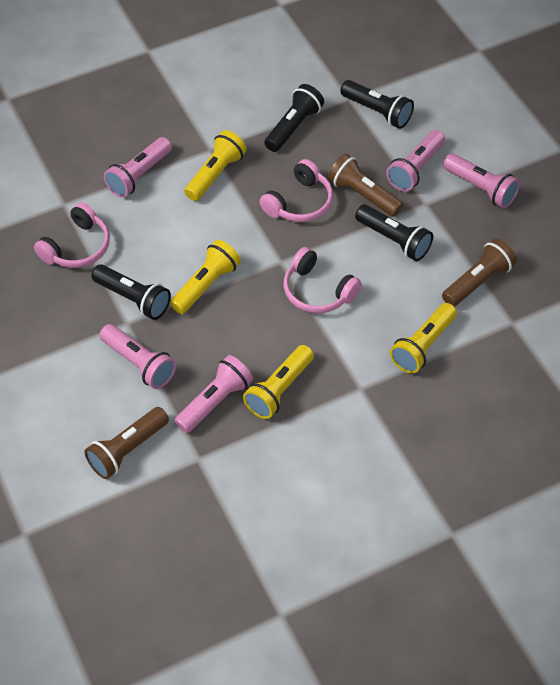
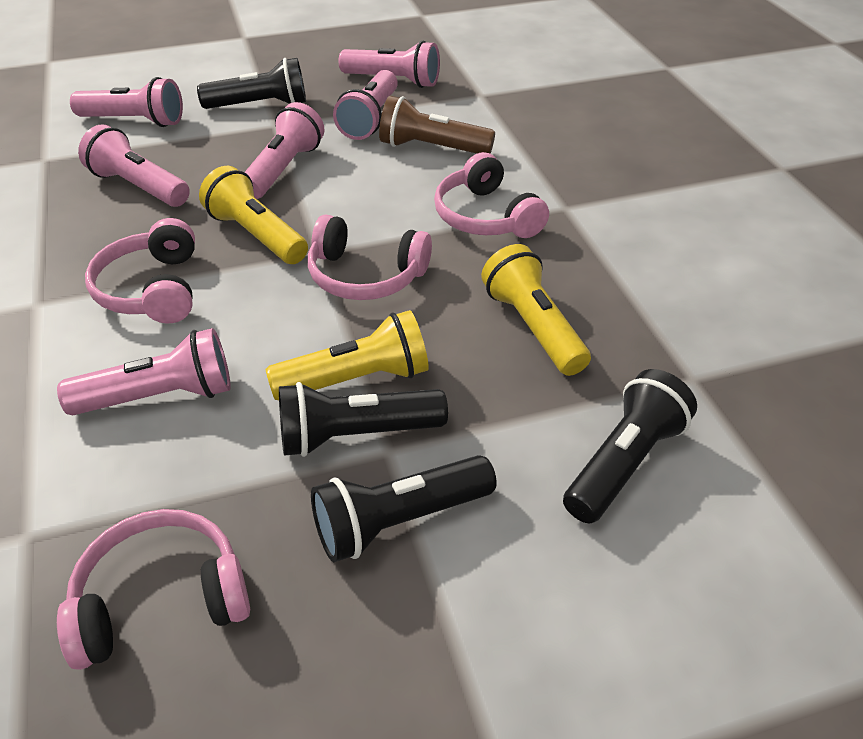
brown flashlight: [84,407,169,479] [328,154,403,217] [442,238,517,307] = 3 -> [379,96,495,154] = 1
pink flashlight: [100,324,176,389] [104,137,172,198] [174,355,253,433] [386,130,445,191] [443,153,520,208] = 5 -> [57,328,231,415] [70,77,183,127] [78,124,190,207] [244,102,324,199] [333,70,398,140] [338,41,440,88] = 6
pink headphones: [34,202,110,268] [260,159,333,222] [284,247,361,313] = 3 -> [57,509,250,670] [85,218,195,323] [308,214,432,300] [434,152,549,238] = 4
yellow flashlight: [170,240,241,314] [184,130,247,201] [243,345,314,419] [390,303,457,374] = 4 -> [199,166,308,264] [265,310,429,400] [481,244,591,376] = 3

